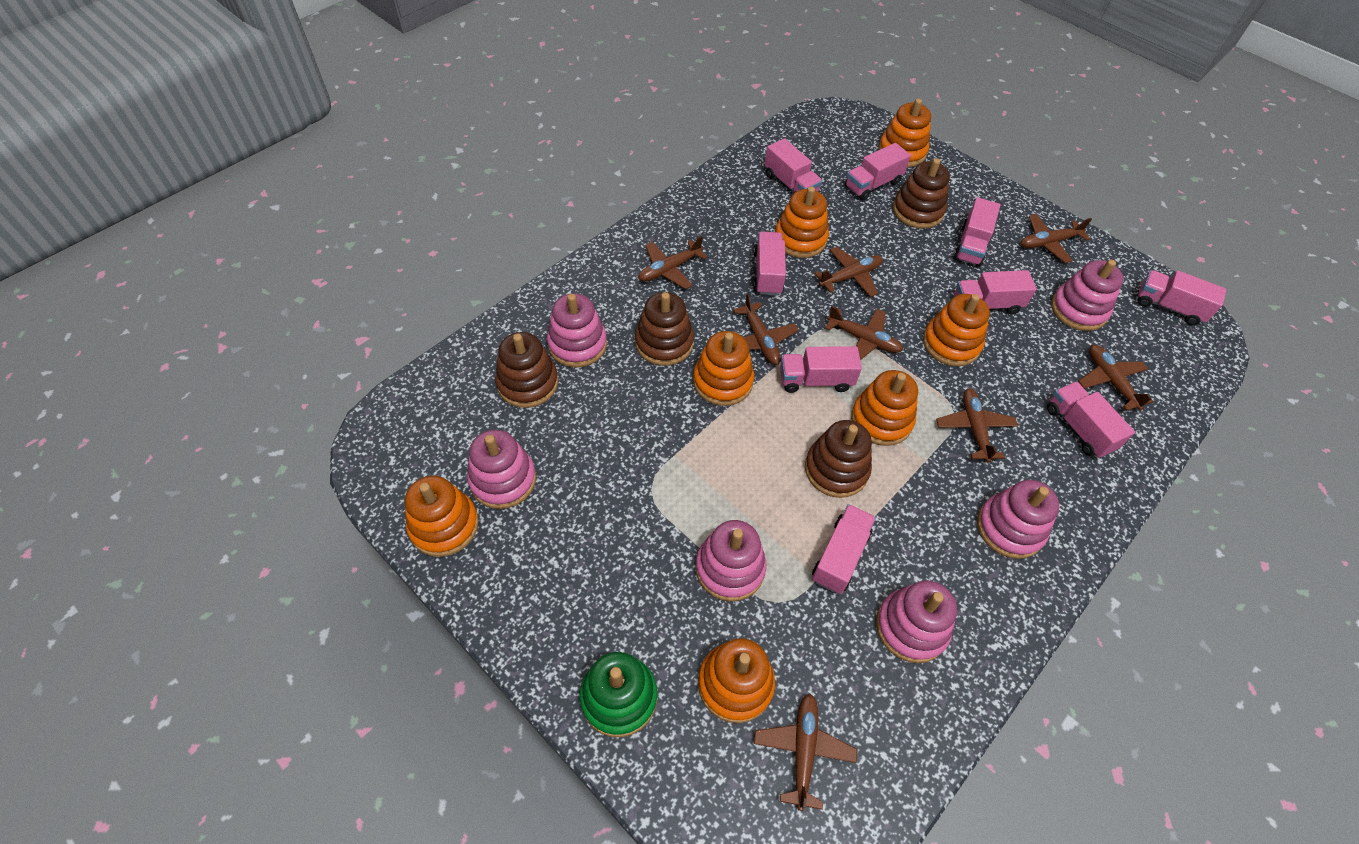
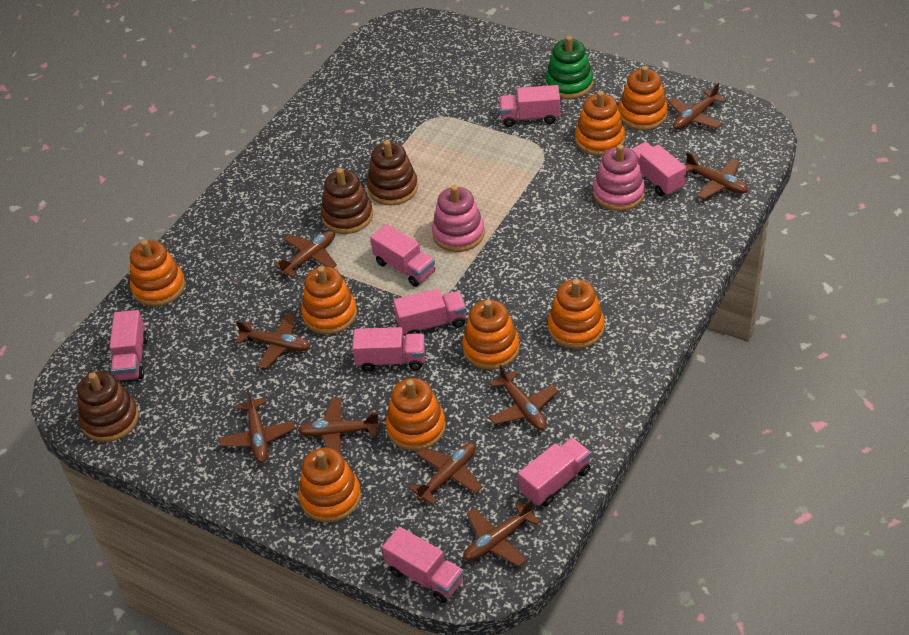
brown plane: [638,236,708,289] [733,293,798,365] [754,693,857,811] [814,247,883,297] [825,306,903,360] [936,388,1018,463] [1021,214,1092,263] [1078,345,1153,411] = 8 -> [219,389,295,463] [236,314,310,369] [274,231,337,278] [297,398,380,454] [409,443,482,505] [464,499,540,567] [489,365,559,430] [667,83,726,129] [685,152,748,200] = 9
brown stacking toy: [495,332,558,408] [635,292,694,366] [805,420,872,498] [893,158,950,229] = 4 -> [77,371,139,442] [321,168,373,234] [367,140,418,205] = 3
orange stacking toy: [405,476,479,557] [693,331,754,406] [698,638,775,723] [775,186,829,258] [851,370,918,446] [879,98,931,167] [923,294,990,366] = 7 -> [130,240,185,307] [298,448,361,523] [301,266,357,335] [386,378,446,451] [462,300,519,370] [548,279,604,349] [575,91,625,156] [619,66,668,130] = 8
pink stacking toy: [467,430,536,509] [547,293,607,368] [695,520,767,601] [876,580,957,663] [977,480,1059,559] [1051,260,1124,331] = 6 -> [432,185,485,252] [593,144,645,211] = 2
pink truck: [753,232,786,296] [764,138,822,194] [780,346,862,393] [812,504,876,594] [845,143,911,200] [953,197,1000,267] [954,270,1037,314] [1047,381,1135,458] [1138,270,1227,325] = 9 -> [110,310,148,381] [352,327,425,372] [370,224,435,287] [382,527,464,603] [393,289,466,334] [499,85,560,127] [518,437,591,507] [632,142,686,196] = 8

